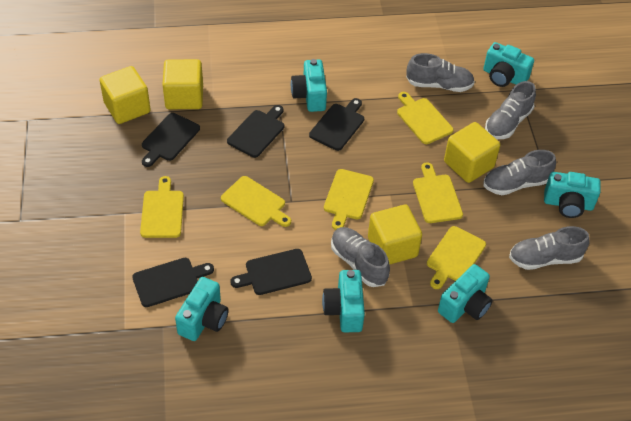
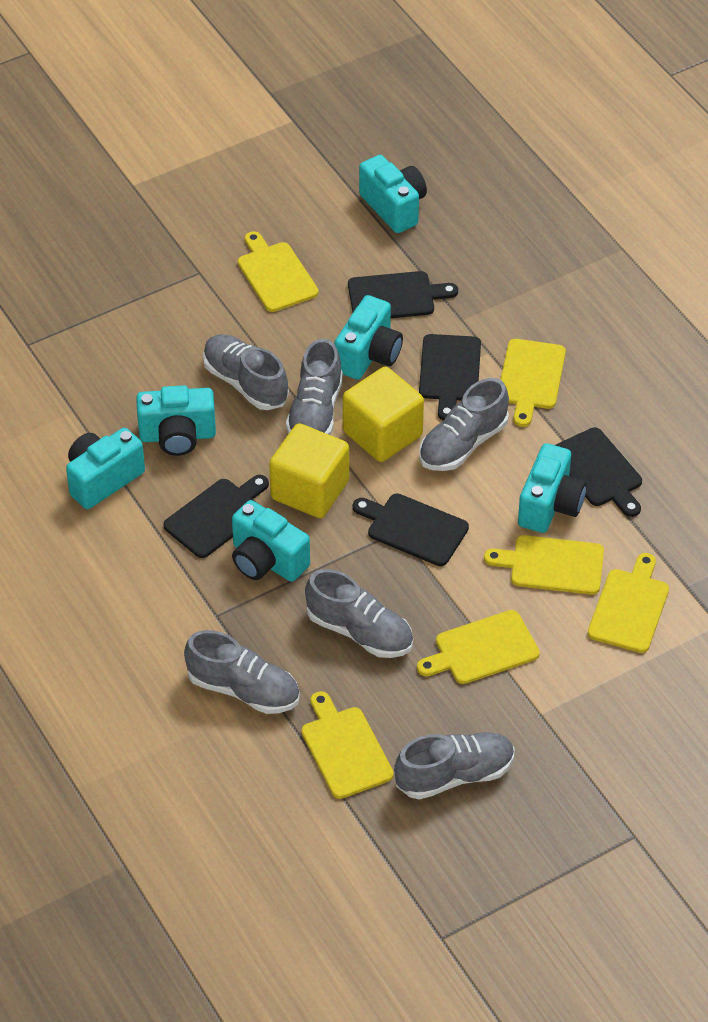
grey shoe: [331,227,390,287] [406,53,475,92] [483,150,556,195] [485,81,536,139] [509,226,590,270] = 5 -> [184,630,300,714] [203,334,289,410] [286,339,343,435] [305,569,413,658] [394,732,514,799] [419,378,509,471] = 6
yellow cube: [100,66,151,124] [162,59,203,109] [368,205,422,264] [444,122,500,183] = 4 -> [269,423,349,518] [343,367,424,462] = 2

